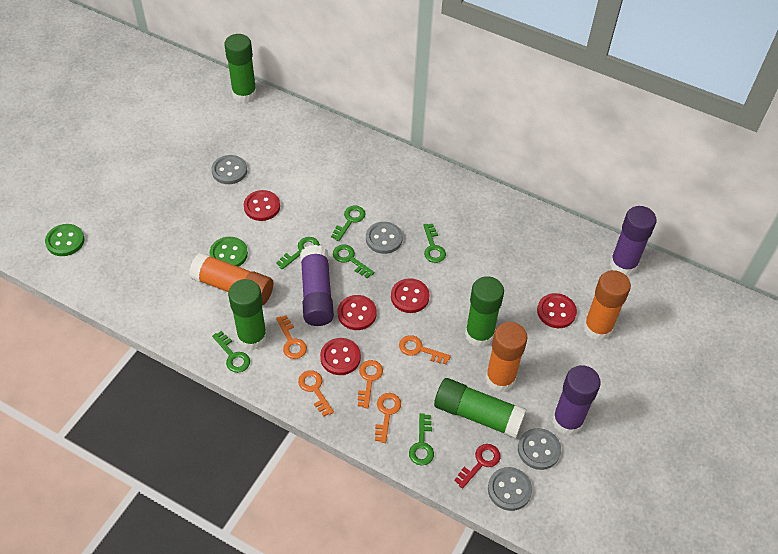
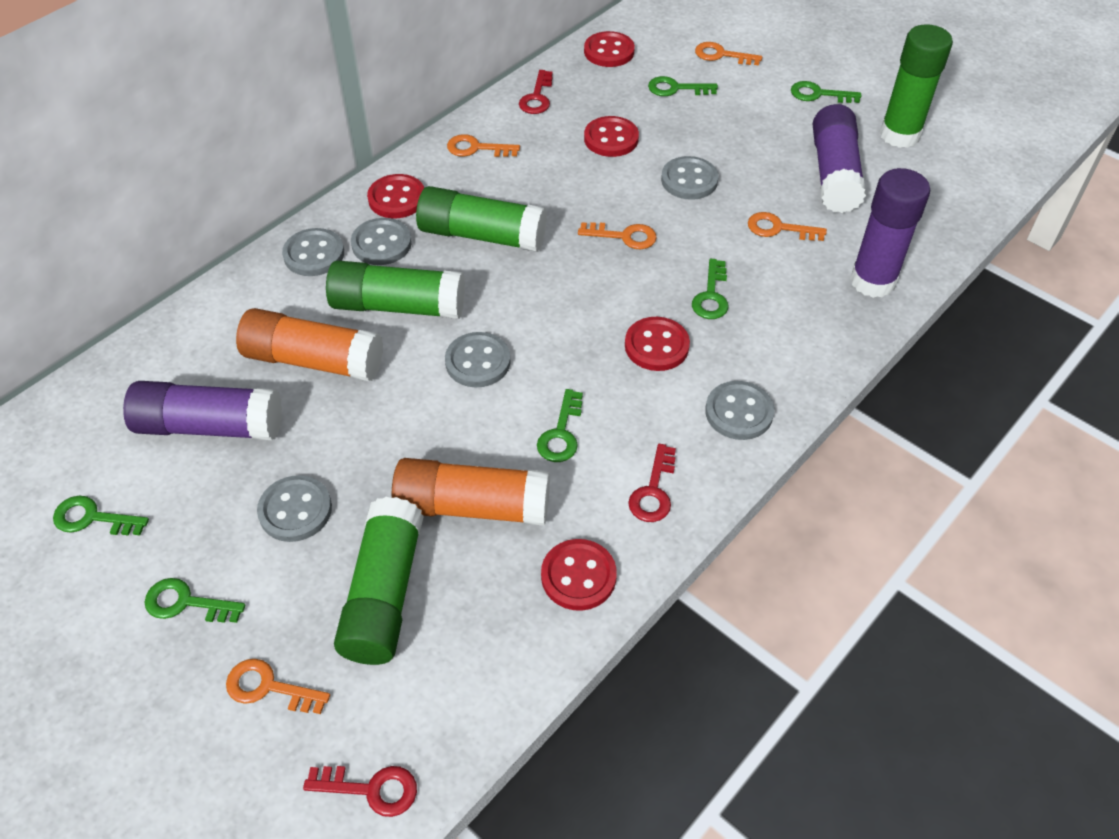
green button: [45,224,84,256] [209,237,248,267] = 2 -> none = 0
grey button: [211,155,247,184] [366,222,403,254] [488,467,532,511] [518,428,561,470] = 4 -> [257,475,332,542] [282,228,344,276] [351,218,412,265] [445,332,511,387] [661,156,719,200] [705,381,774,440] = 6
orange glue stick: [189,252,273,305] [485,322,528,392] [583,270,631,341] = 3 -> [236,308,383,381] [392,458,550,526] = 2
red key: [454,444,501,489] = 1 -> [303,766,417,817] [519,70,553,114] [628,444,676,522] = 3

